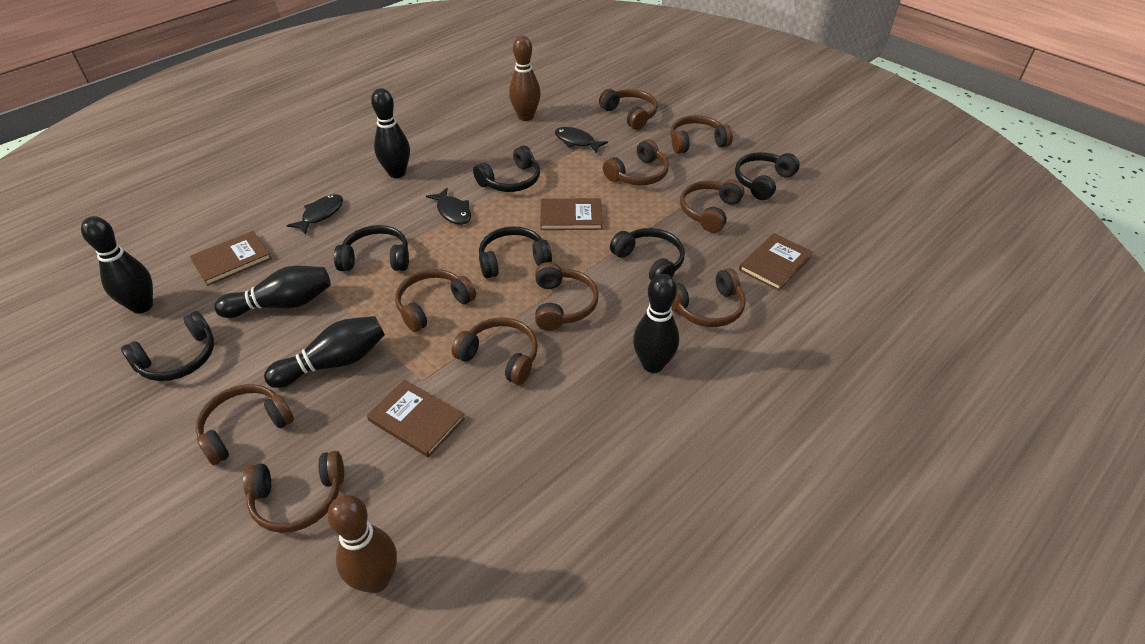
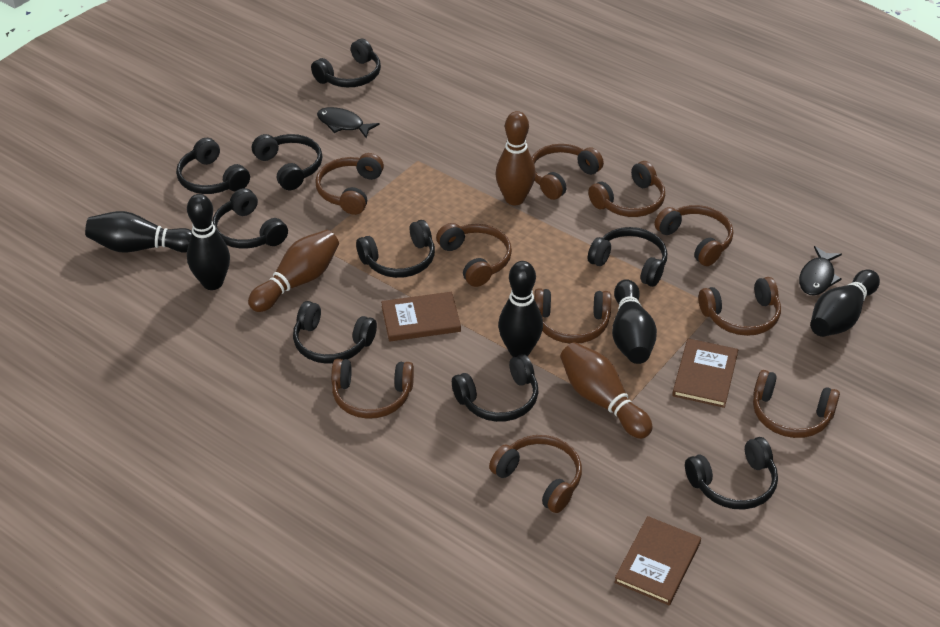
black fish: [287,194,343,235] [426,188,471,225] [555,127,608,153] = 3 -> [317,107,380,138] [799,246,842,295] = 2
black headphones: [121,311,214,381] [334,225,409,271] [473,146,540,192] [479,226,552,278] [610,228,685,280] [735,152,800,200] = 6 -> [176,138,250,194] [212,188,288,248] [252,134,322,190] [293,301,377,364] [311,39,381,87] [356,220,435,278] [452,354,538,422] [588,227,667,287] [685,437,778,510] = 9
brown book: [190,231,272,286] [367,380,465,458] [540,198,603,230] [739,233,813,291] = 4 -> [381,292,461,342] [614,516,701,605] [672,338,738,408] = 3
brown bowling pin: [327,495,397,593] [509,36,541,121] = 2 -> [248,230,339,312] [496,111,536,205] [560,342,653,439] = 3

